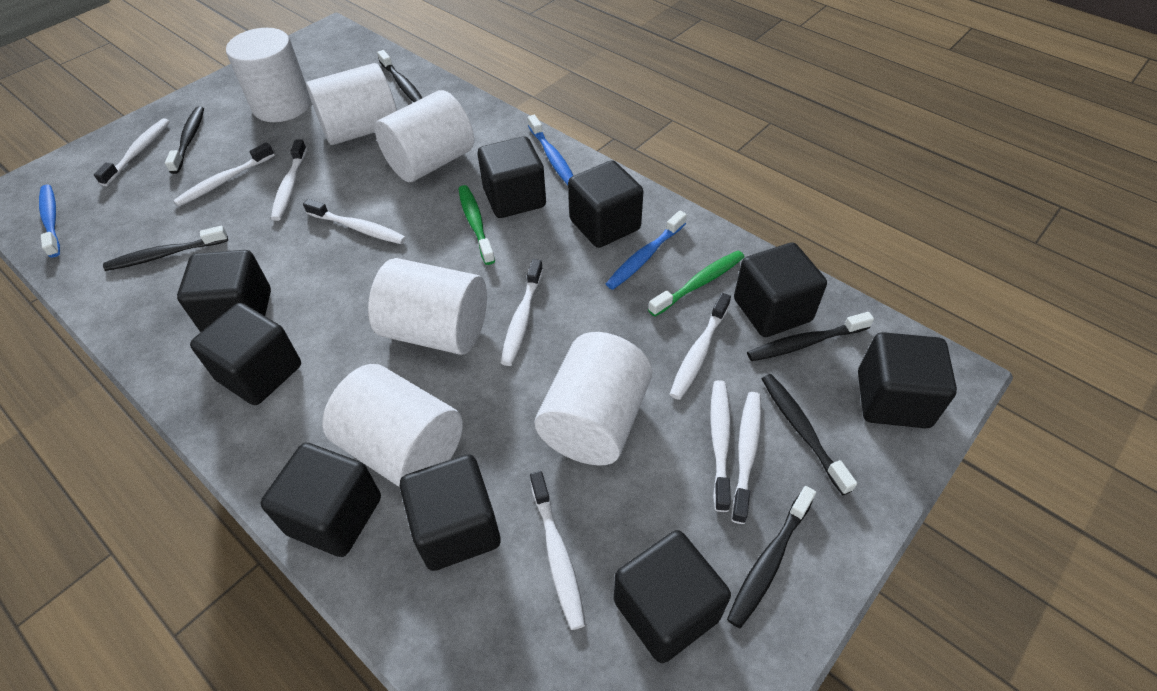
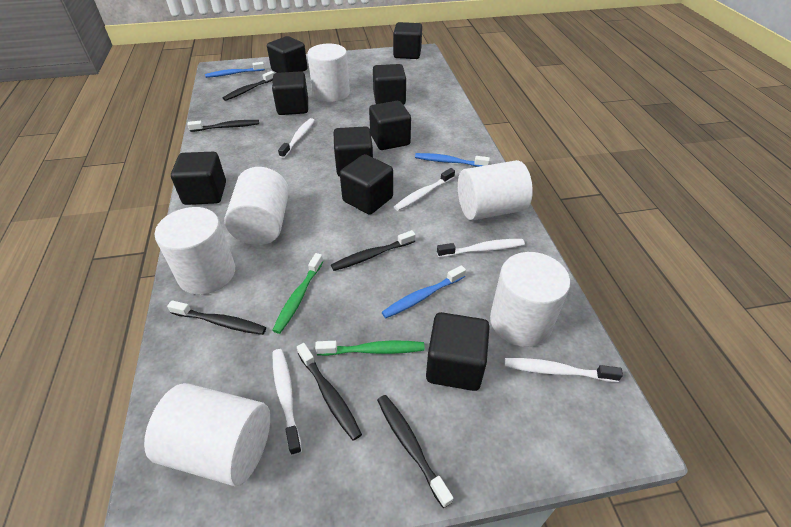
white toothbrush: [94,118,170,186] [173,142,275,207] [271,139,307,221] [303,199,406,244] [501,259,543,366] [530,471,585,630] [669,293,731,400] [710,380,731,512] [731,392,761,524] = 9 -> [273,349,302,455] [278,118,315,158] [394,168,455,211] [437,239,525,257] [504,358,623,382] = 5

